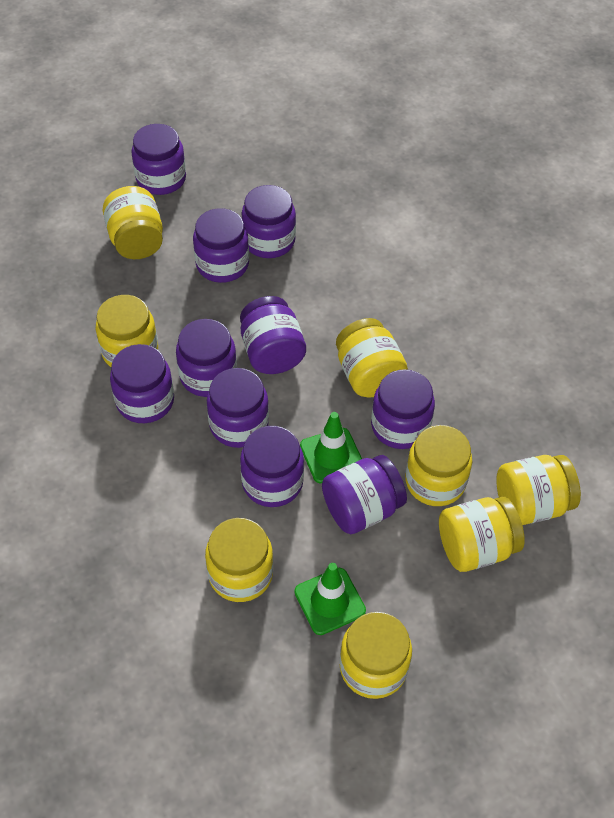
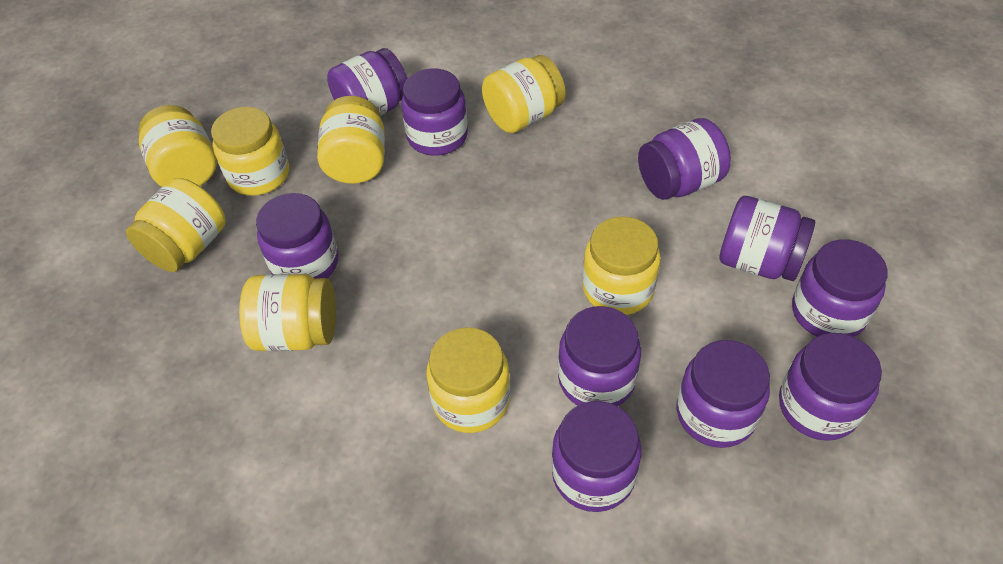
green traffic cone: [294,563,366,635] [300,412,362,484] = 2 -> none = 0

